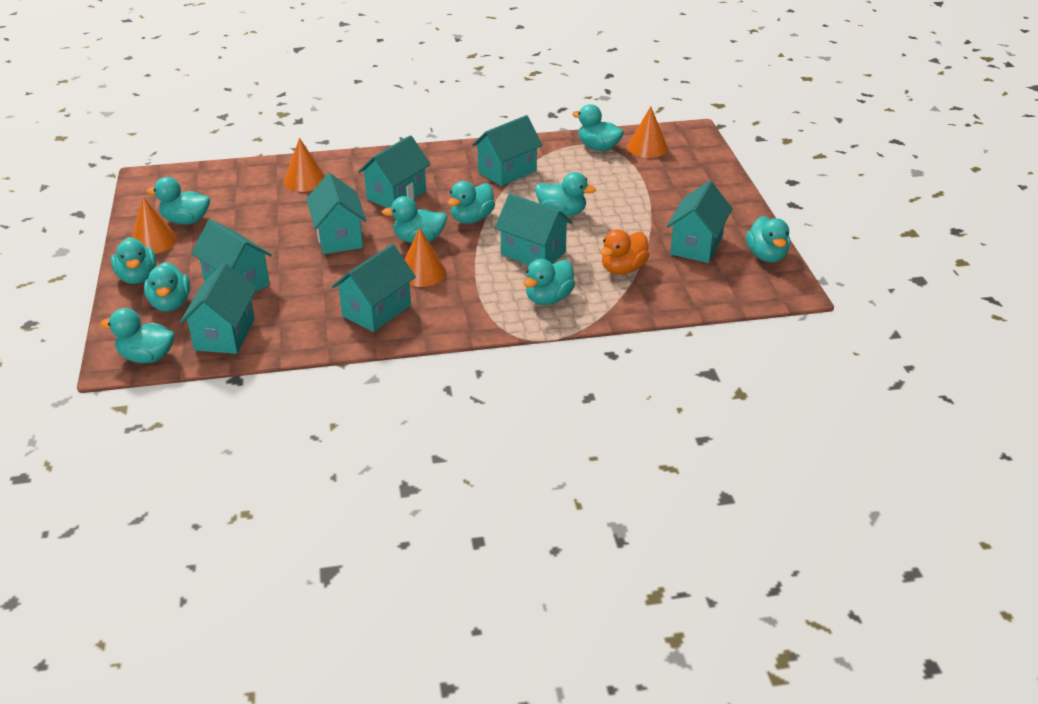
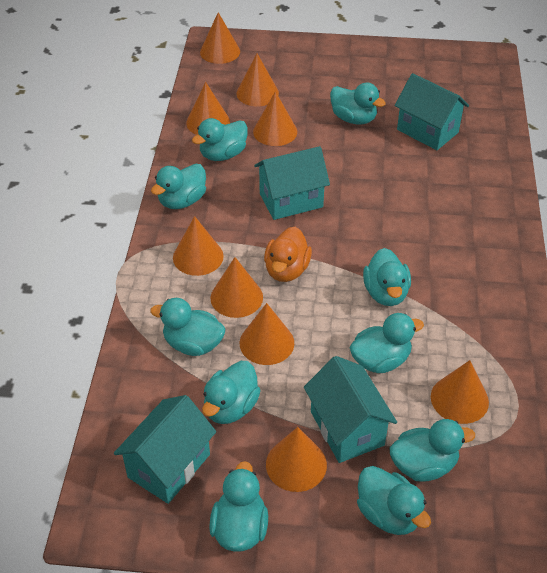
orange cone: [132,197,178,254] [284,138,325,192] [404,227,447,287] [627,106,668,158] = 4 -> [173,216,224,276] [186,82,230,135] [200,12,240,64] [210,257,263,318] [237,54,279,106] [240,303,294,365] [253,91,297,146] [266,427,327,492] [431,360,489,424] = 9
turquoise house: [180,263,257,354] [191,219,272,292] [306,173,366,254] [332,244,416,332] [358,135,431,208] [472,115,542,186] [495,194,572,265] [666,181,733,263] = 8 -> [114,395,216,504] [254,146,330,220] [304,356,397,463] [395,73,469,150] = 4

